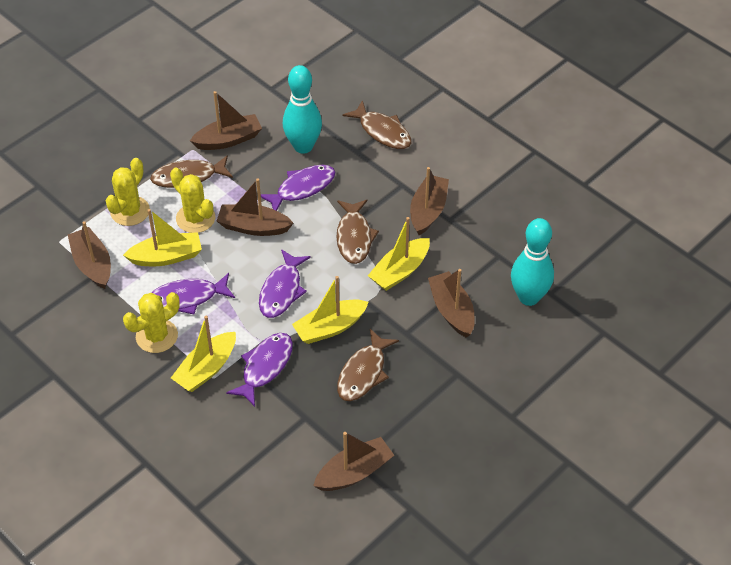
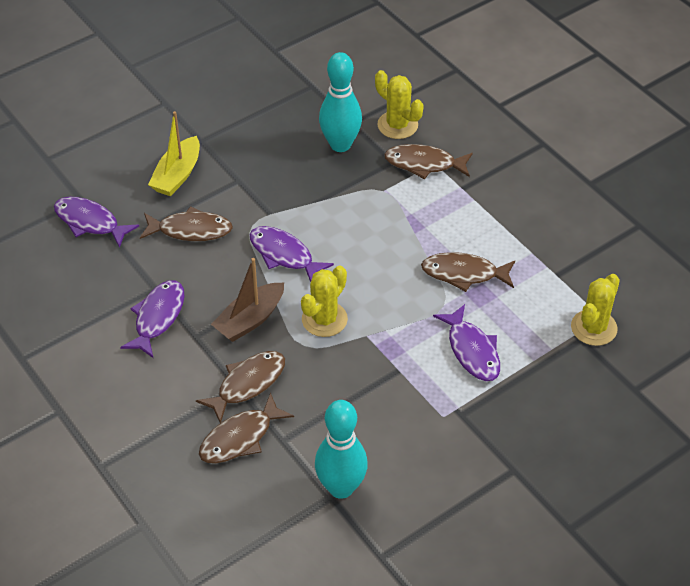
brown boat: [68,221,111,289] [190,91,262,150] [217,178,293,236] [313,432,394,491] [410,167,449,235] [428,269,475,338] = 6 -> [211,258,284,342] = 1
brown fish: [150,155,233,188] [336,200,379,264] [337,329,399,401] [342,100,412,149] = 4 -> [140,206,233,241] [196,351,285,423] [199,392,294,463] [384,144,473,179] [421,252,515,292] = 5
yellow boat: [123,209,202,266] [171,316,236,392] [292,276,368,344] [368,217,430,291] = 4 -> [148,111,200,196] = 1

